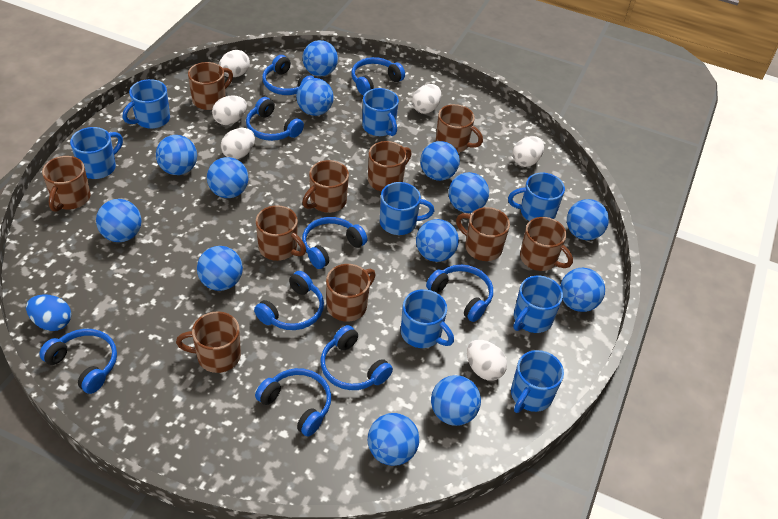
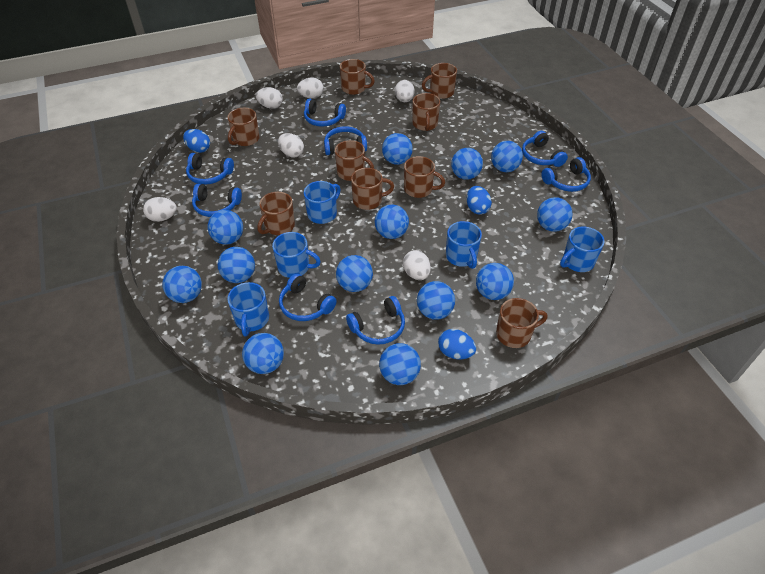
blue egg: [26,294,71,331] = 1 -> [183,129,210,153] [438,329,476,359] [467,186,492,215] = 3
blue headphones: [39,329,117,394] [246,97,304,141] [254,271,324,330] [255,368,331,437] [262,55,315,95] [302,217,367,269] [321,325,393,390] [351,57,405,95] [426,265,493,322] = 9 -> [186,153,234,185] [192,183,242,217] [279,273,337,321] [304,99,346,127] [324,126,367,155] [346,296,405,345] [522,131,568,167] [541,157,591,192] = 8
blue mug: [70,127,123,179] [123,79,170,129] [362,88,399,136] [380,182,434,235] [401,289,454,348] [508,173,565,221] [511,350,564,413] [513,276,563,333] = 8 -> [227,282,269,337] [272,232,321,278] [304,181,341,224] [446,221,482,269] [560,227,604,272] = 5
brown mug: [42,156,90,212] [176,311,241,373] [188,62,233,110] [256,205,306,261] [302,160,349,213] [326,264,376,322] [368,141,412,191] [436,104,483,153] [456,207,510,261] [520,217,573,271] = 10 -> [227,108,260,146] [257,192,295,235] [335,140,374,181] [340,59,375,95] [351,168,394,210] [404,156,445,198] [412,93,440,131] [422,63,457,99] [496,298,548,348] = 9

